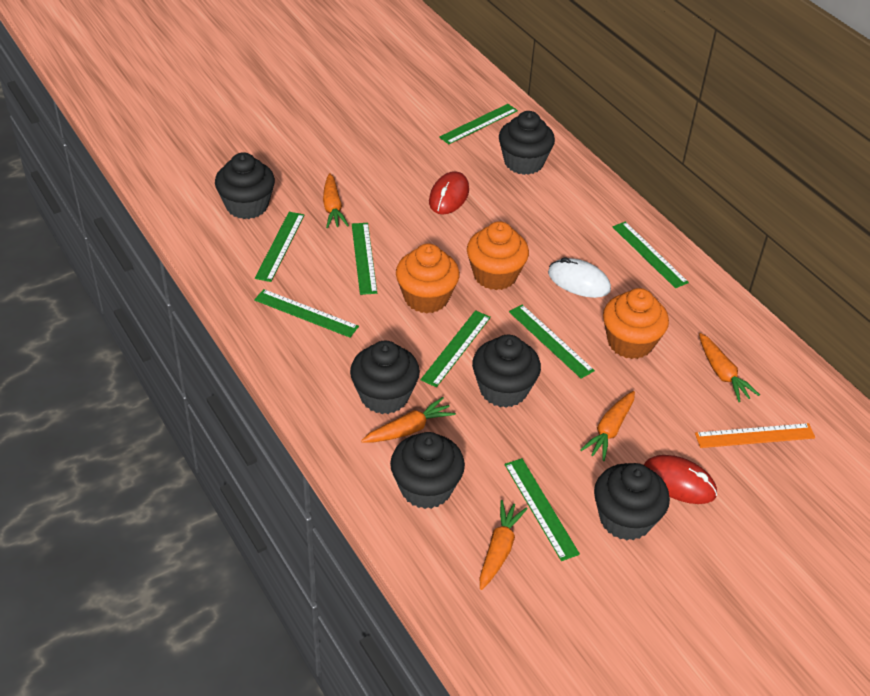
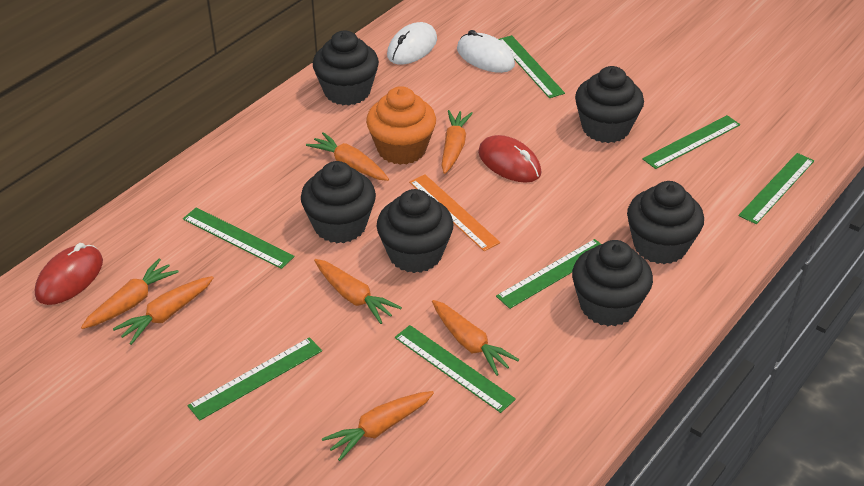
green ruler: [254,289,359,338] [255,212,304,282] [352,223,377,295] [421,310,491,387] [439,104,518,144] [504,458,580,561] [509,305,595,379] [612,222,689,288] = 8 -> [183,207,295,269] [187,337,322,421] [395,325,516,413] [496,239,601,309] [499,35,565,98] [642,115,740,169] [738,153,814,224] = 7
orange carrot: [323,173,349,228] [361,397,456,443] [480,500,528,590] [580,391,635,461] [699,333,760,402] = 5 -> [81,259,179,329] [113,276,214,345] [306,132,389,181] [314,259,402,324] [322,391,434,461] [432,300,519,376] [441,110,473,174] = 7
orange cupcake: [396,244,460,313] [467,221,529,290] [603,288,669,359] = 3 -> [366,86,436,165] = 1
white mouse: [548,257,611,298] = 1 -> [387,22,437,65] [457,30,515,73] = 2

